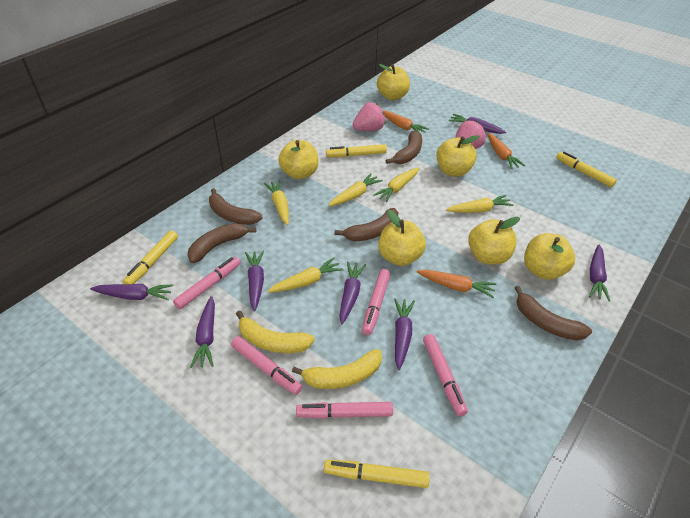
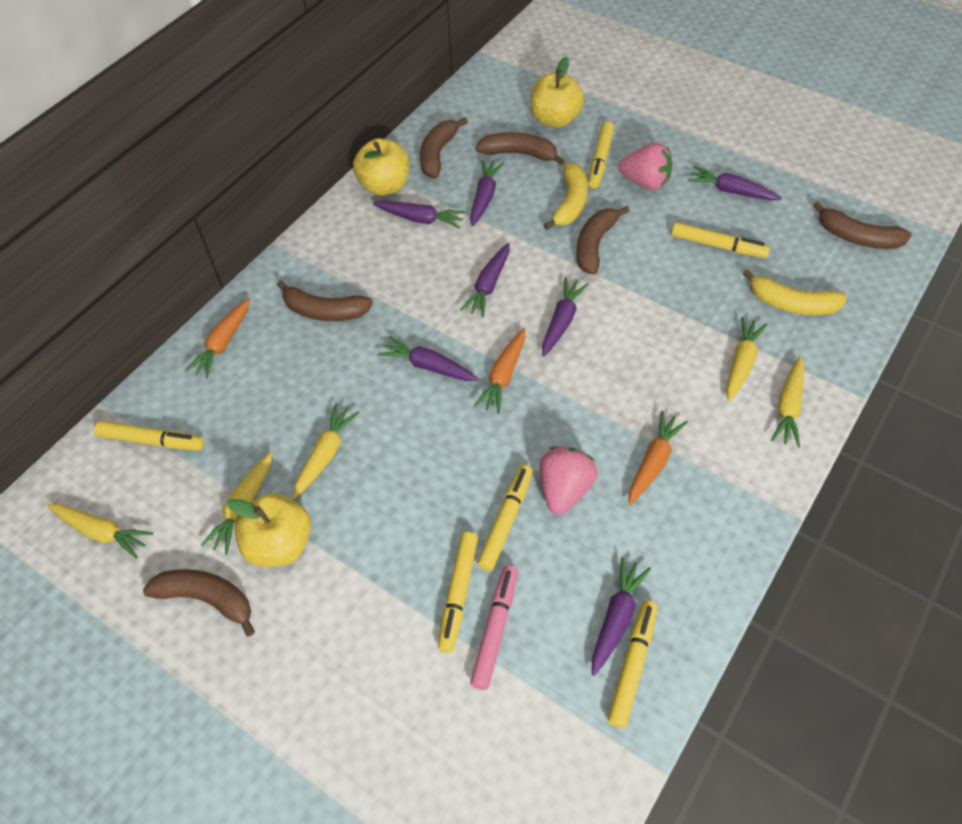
brown banana: [187,223,256,263] [209,188,263,225] [334,208,398,242] [386,130,422,164] [515,286,592,341] = 5 -> [143,569,255,637] [277,280,373,321] [420,118,468,178] [476,132,565,165] [577,206,630,275] [813,201,912,249] = 6
pink marker: [173,257,240,309] [231,336,302,395] [296,402,393,419] [362,269,390,335] [423,334,468,416] = 5 -> [470,565,518,690] = 1
yellow apple: [278,140,318,179] [377,64,410,100] [378,210,426,266] [436,135,479,177] [468,217,520,265] [524,233,575,280] = 6 -> [227,493,311,567] [353,138,410,196] [531,57,584,128] = 3
yellow marker: [123,231,178,284] [324,460,430,488] [326,144,387,157] [556,151,617,188] = 4 -> [94,421,204,451] [438,532,478,653] [477,465,533,571] [588,121,614,189] [608,601,658,728] [672,222,770,258] = 6

